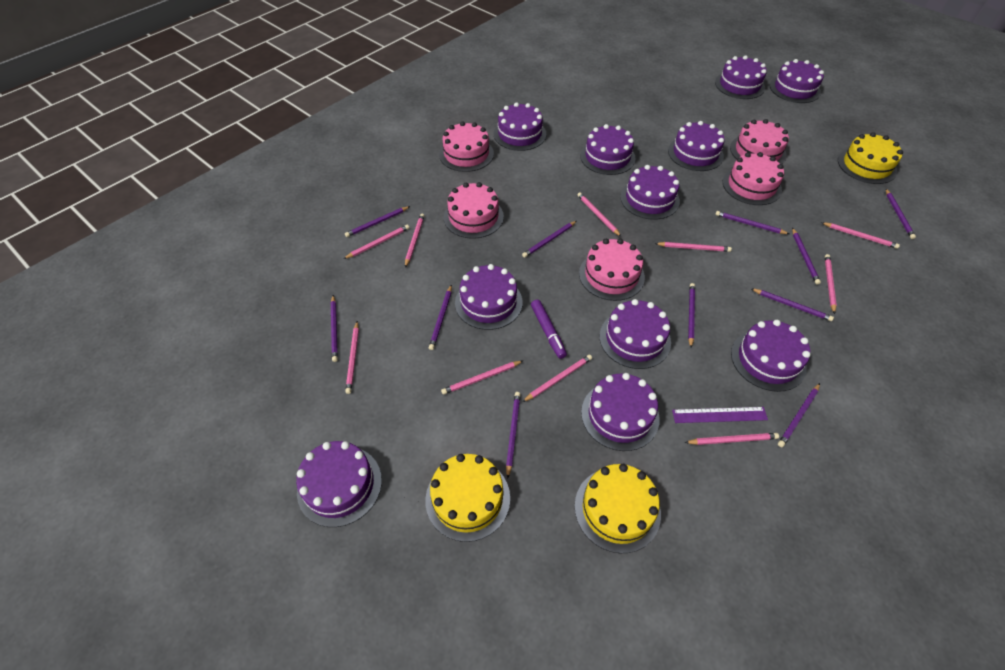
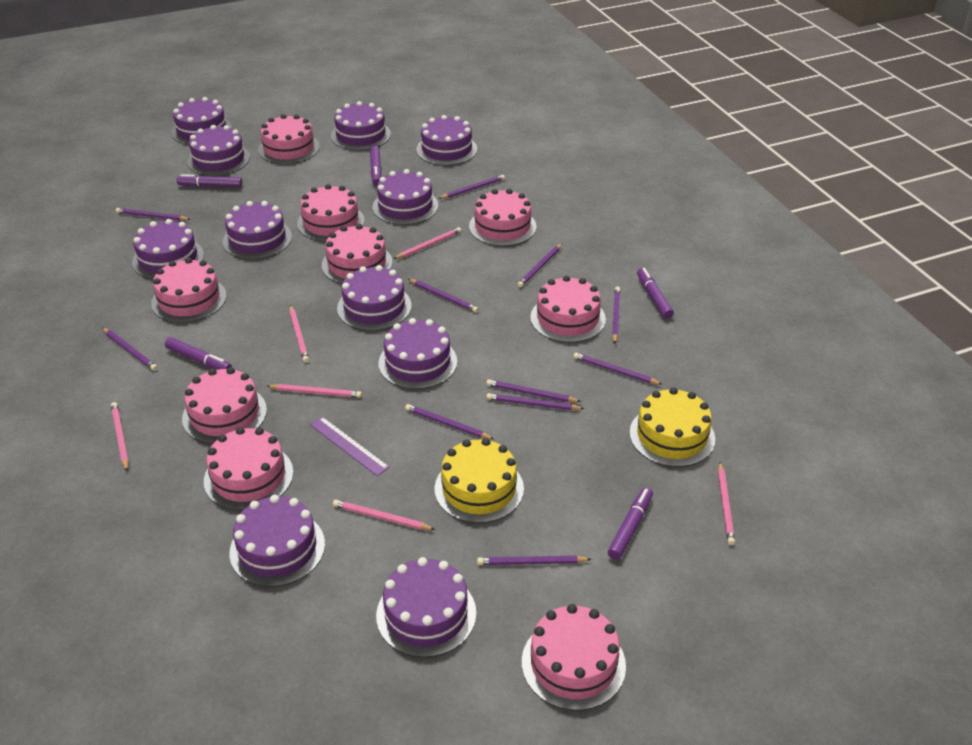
pink cake: [439,121,494,172] [444,182,504,239] [579,239,645,301] [723,152,784,205] [730,119,789,164] = 5 -> [151,258,227,323] [182,367,267,444] [204,427,293,510] [258,114,320,164] [297,184,365,242] [322,224,393,284] [469,189,537,246] [522,604,626,711] [530,276,606,343] = 9
pink pencil: [344,225,409,259] [345,321,359,394] [405,214,424,268] [441,361,523,395] [522,355,592,402] [577,192,621,236] [655,242,732,252] [685,433,779,445] [821,222,900,249] [825,254,837,314] = 10 -> [111,402,129,471] [267,384,362,398] [290,305,309,362] [333,500,435,530] [394,227,461,259] [718,462,735,545] = 6
purple marker: [531,300,567,359] = 1 -> [165,337,232,370] [177,174,242,187] [370,146,382,185] [608,487,653,560] [637,268,674,319] = 5
yellow cake: [425,454,510,542] [575,464,661,553] [838,132,903,184] = 3 -> [434,438,524,523] [629,387,715,467] = 2

